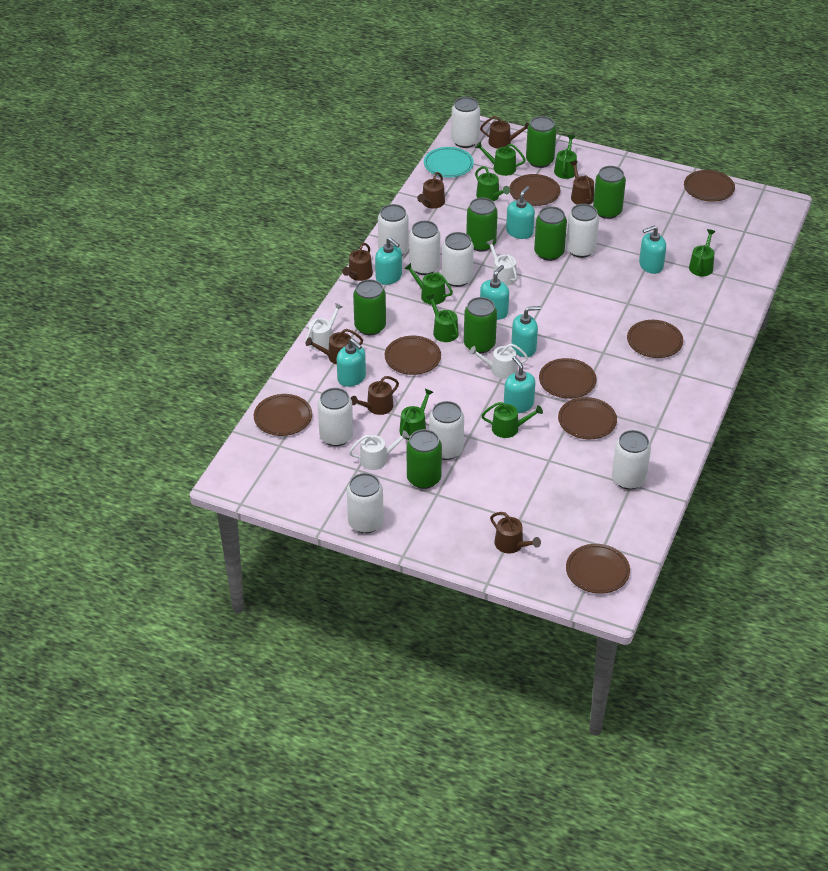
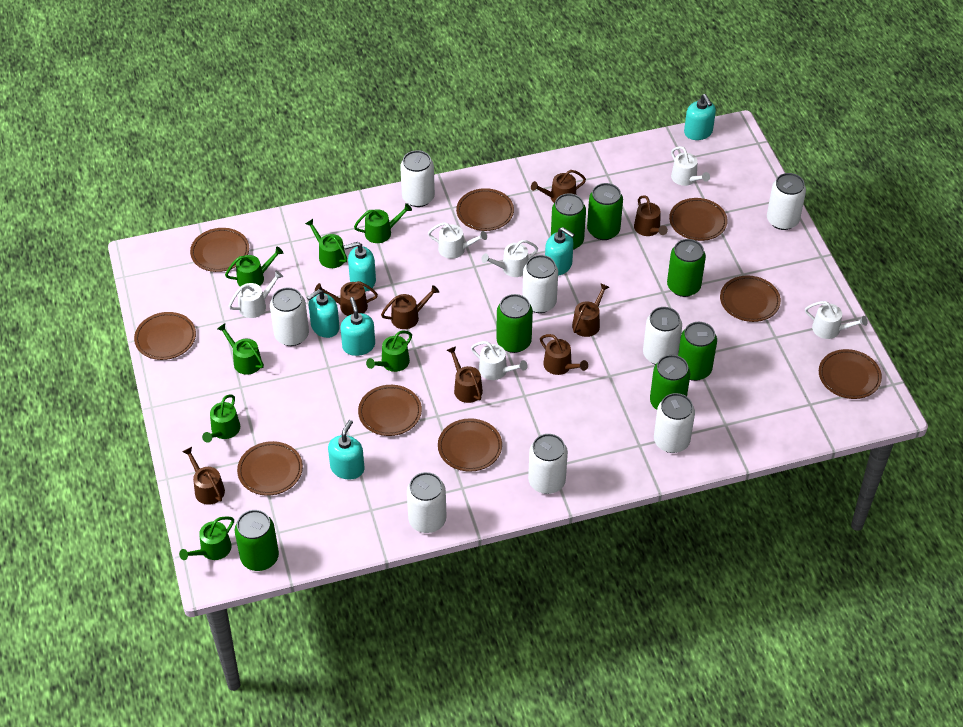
brown plate: [254,394,312,436] [385,336,441,375] [510,174,560,206] [539,358,597,399] [558,397,617,439] [566,544,630,594] [627,320,683,358] [684,170,735,202] = 8 -> [134,312,196,360] [190,228,249,272] [237,441,303,496] [358,385,422,436] [438,418,502,472] [456,188,514,231] [669,198,728,241] [720,275,781,322] [819,349,882,399] = 9
brown watering can: [306,329,363,364] [342,243,373,281] [351,376,399,415] [417,172,445,209] [480,116,529,149] [490,512,541,553] [570,161,594,205] = 7 -> [183,447,225,505] [315,281,378,316] [381,285,439,329] [447,346,483,403] [531,170,586,203] [540,334,588,375] [572,283,609,337] [634,195,668,236] = 8
green watering can: [400,389,433,440] [404,263,453,305] [426,294,459,342] [475,142,526,176] [475,166,510,201] [481,402,543,438] [554,135,577,179] [689,229,716,276] = 8 -> [179,516,234,560] [202,394,240,443] [217,323,264,375] [225,246,283,287] [305,219,347,268] [354,203,412,243] [366,331,412,372] = 7
turquoise plate: [424,147,474,178] = 1 -> none = 0
turquoise soap dispenser: [337,338,366,387] [375,237,402,285] [480,265,509,320] [504,356,535,413] [506,186,535,239] [511,306,541,357] [639,226,666,274] = 7 -> [307,289,340,338] [328,420,364,480] [340,297,375,356] [344,242,376,292] [545,227,575,276] [684,94,716,140] = 6
white can: [318,388,353,446] [347,473,384,533] [378,204,409,256] [409,221,440,275] [429,401,464,460] [442,232,474,287] [451,97,480,148] [566,204,599,258] [612,430,651,490] = 9 -> [270,287,309,346] [400,150,435,207] [407,472,447,533] [522,255,558,313] [528,434,568,494] [643,307,682,365] [654,393,695,453] [767,173,806,230] = 8
white watering can: [305,303,343,351] [349,430,410,470] [469,344,528,379] [486,239,517,286] = 4 -> [229,271,283,318] [428,222,487,259] [471,341,527,380] [481,240,538,277] [671,146,710,186] [805,301,868,339] = 6

